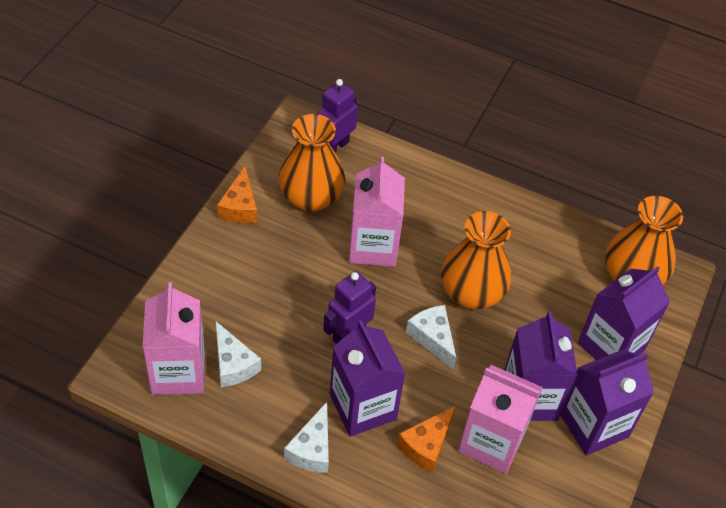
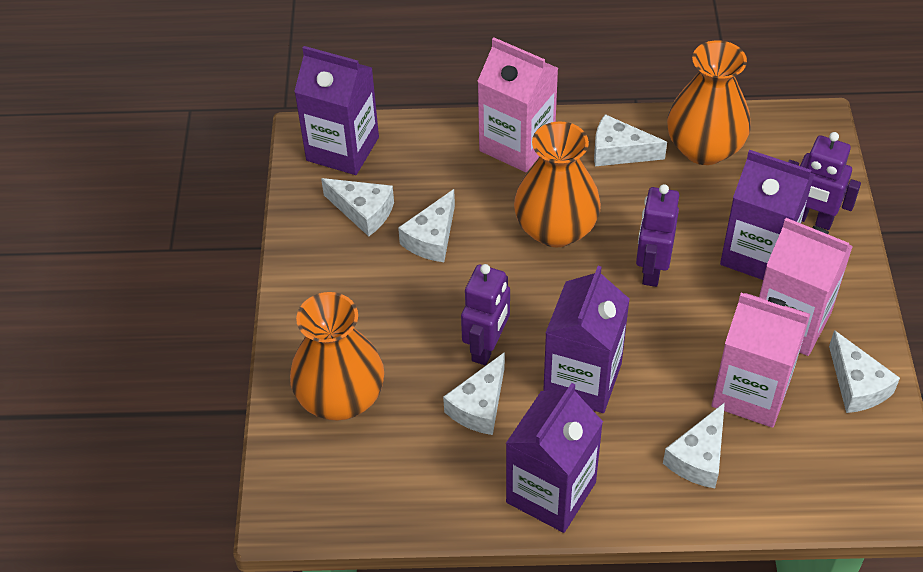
orange cheese: [217,166,257,223] [397,406,456,472] = 2 -> none = 0
purple robot: [317,79,358,153] [323,271,376,344] = 2 -> [461,264,510,365] [636,184,679,287] [788,132,861,230] = 3
white cheese: [215,321,261,387] [284,402,329,473] [406,305,456,370] = 3 -> [321,178,394,237] [398,189,455,262] [443,352,505,435] [594,114,667,166] [663,402,725,488] [829,330,900,413] = 6

